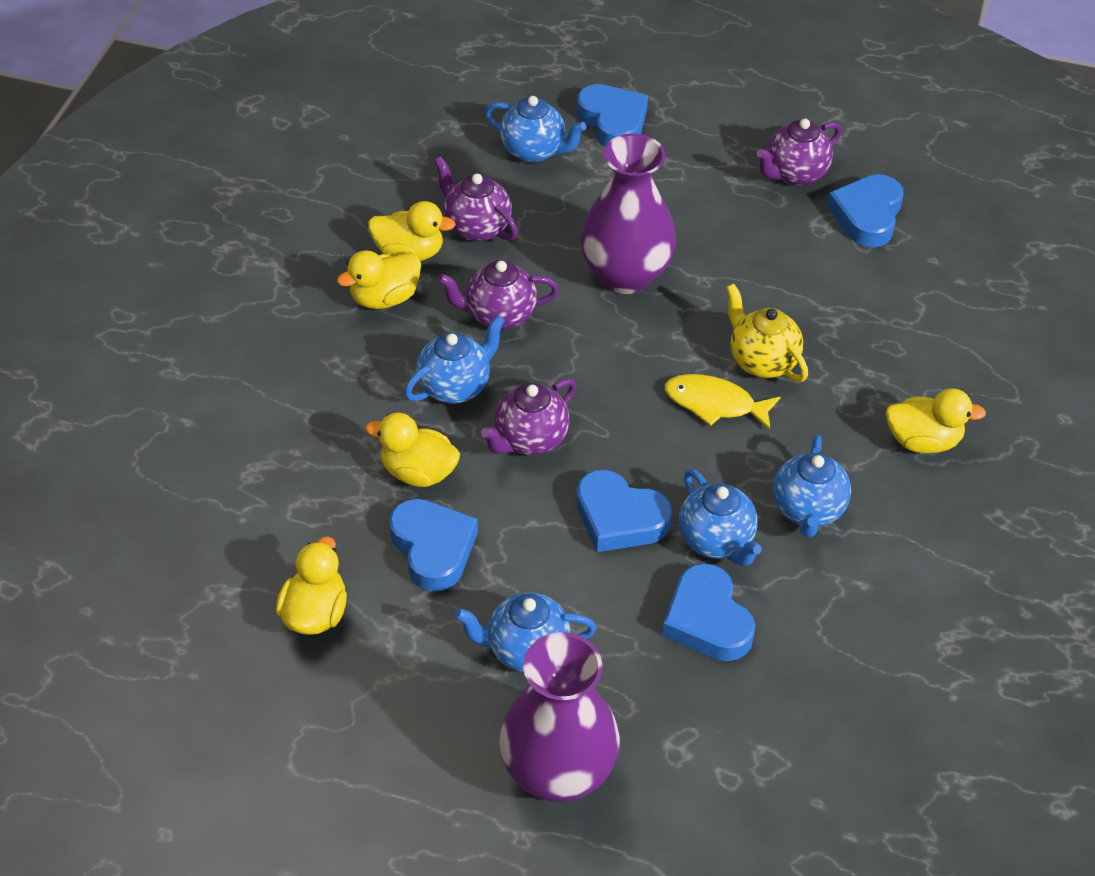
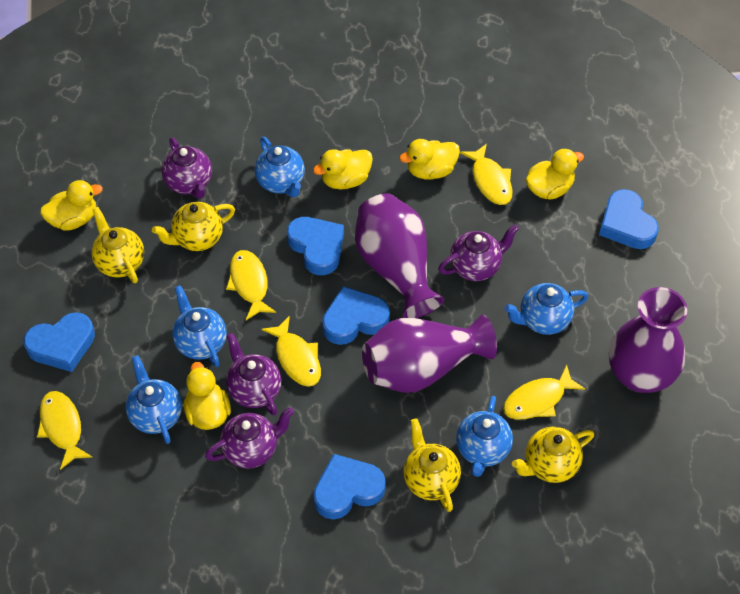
purple vase: [499,632,620,802] [581,133,676,294] = 2 -> [355,193,444,318] [362,315,497,393] [609,287,688,393] = 3
yellow fish: [665,374,781,430] = 1 -> [37,391,92,470] [226,250,276,320] [261,316,321,387] [460,144,513,205] [503,365,585,420] = 5
yellow teapot: [726,284,808,382] = 1 -> [91,207,144,283] [152,202,235,251] [403,419,461,512] [512,427,594,483] = 4

